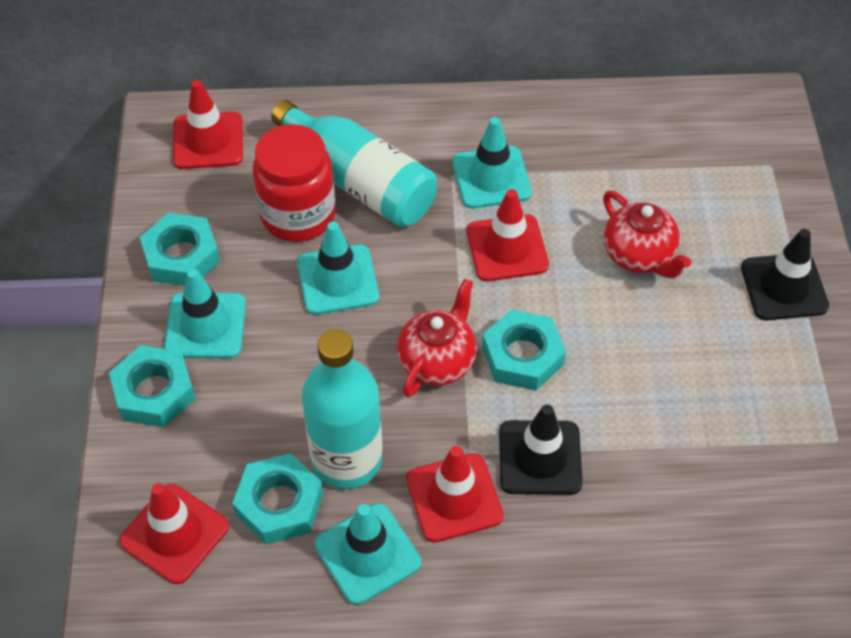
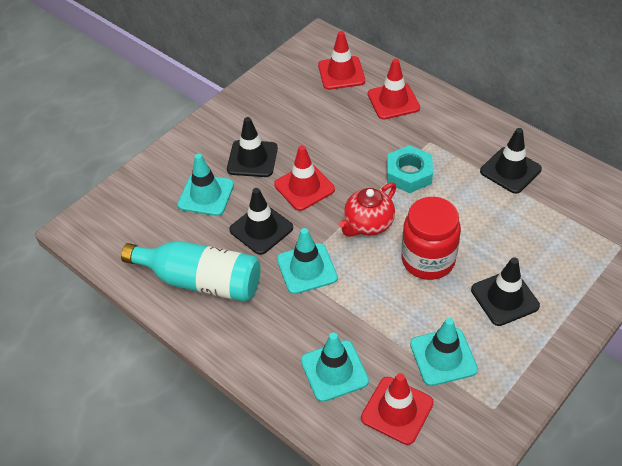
black traffic cone: [499,404,583,495] [741,229,829,321] = 2 -> [227,117,278,177] [229,188,293,255] [471,257,540,326] [480,128,542,194] = 4
red teapot: [397,279,477,398] [603,191,691,278] = 2 -> [339,182,397,237] = 1
turquoise bottle: [271,100,437,227] [302,329,383,489] = 2 -> [121,241,261,302] = 1
turquoise nut: [109,345,195,427] [140,213,220,286] [232,453,323,544] [482,309,566,391] = 4 -> [387,145,433,193] = 1

